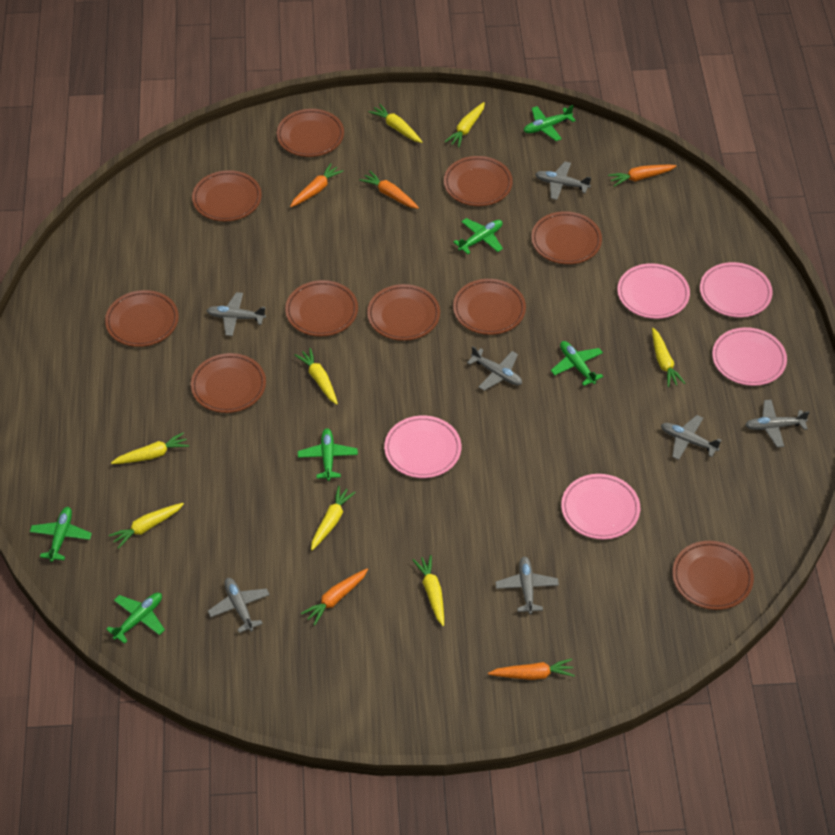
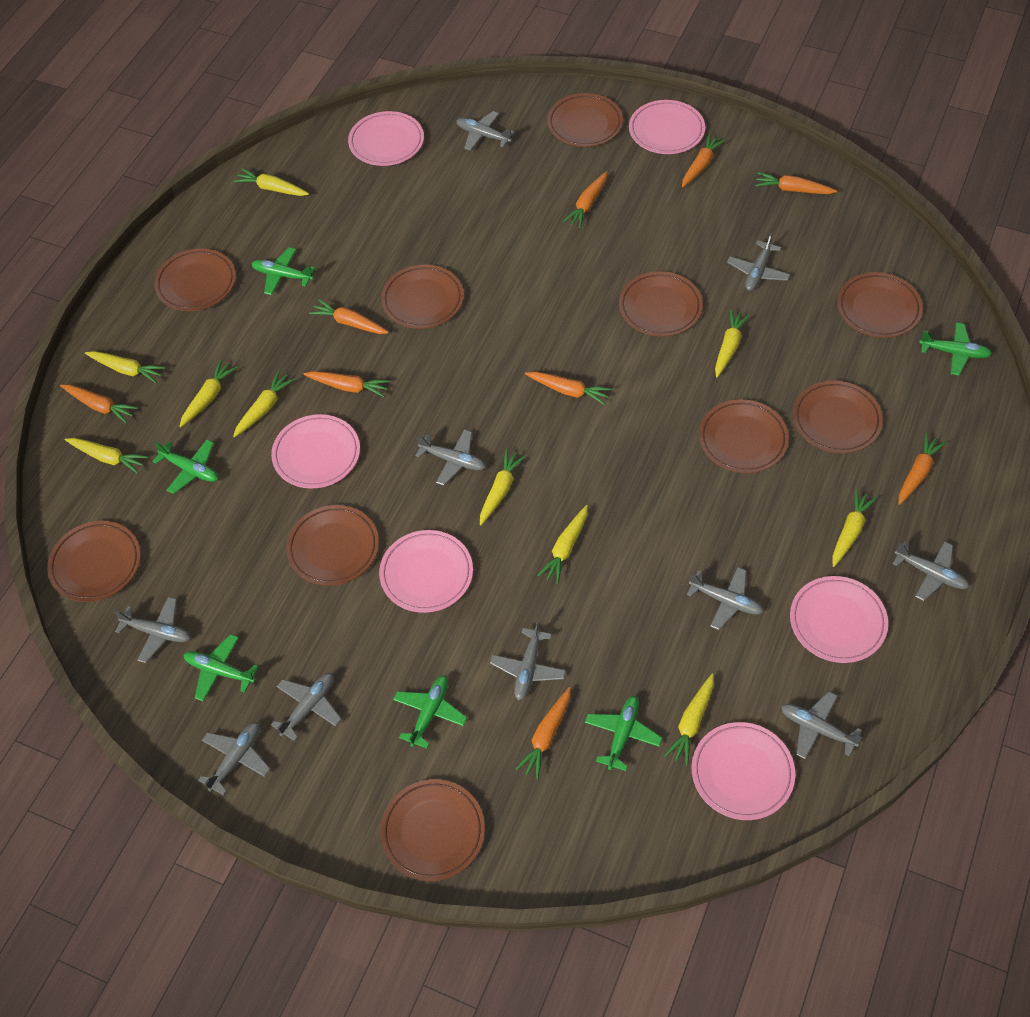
grey plane: [206,292,266,336] [208,578,270,633] [467,346,522,391] [495,557,559,614] [535,162,591,200] [661,415,722,460] [745,400,810,447] = 7 -> [114,597,191,663] [198,722,270,796] [271,673,342,741] [415,429,486,486] [457,111,514,151] [490,621,566,700] [687,567,764,630] [727,233,790,291] [781,691,862,759] [893,541,970,601] = 10
orange carrot: [290,164,343,207] [301,569,368,625] [359,171,419,209] [488,658,575,680] [608,165,676,187] = 5 -> [60,384,138,423] [303,371,390,397] [309,299,389,334] [515,687,571,779] [525,372,611,405] [563,171,607,228] [682,133,726,187] [755,172,837,194] [899,433,947,505] = 9
pink plate: [384,415,461,478] [561,474,640,539] [617,263,690,319] [700,262,773,318] [712,327,787,386] = 5 -> [271,414,360,489] [348,111,424,166] [379,530,473,613] [629,100,705,154] [692,722,795,820] [790,576,888,663] = 6
yellow carrot: [109,503,184,549] [111,432,189,464] [295,348,338,405] [311,486,356,550] [369,104,422,143] [412,555,444,626] [445,102,485,148] [652,328,685,387] = 8 -> [65,438,148,474] [85,351,166,383] [179,360,238,428] [233,371,295,437] [234,169,309,196] [480,449,526,525] [537,505,588,584] [664,673,714,766] [715,309,750,377] [832,489,877,567] = 10

